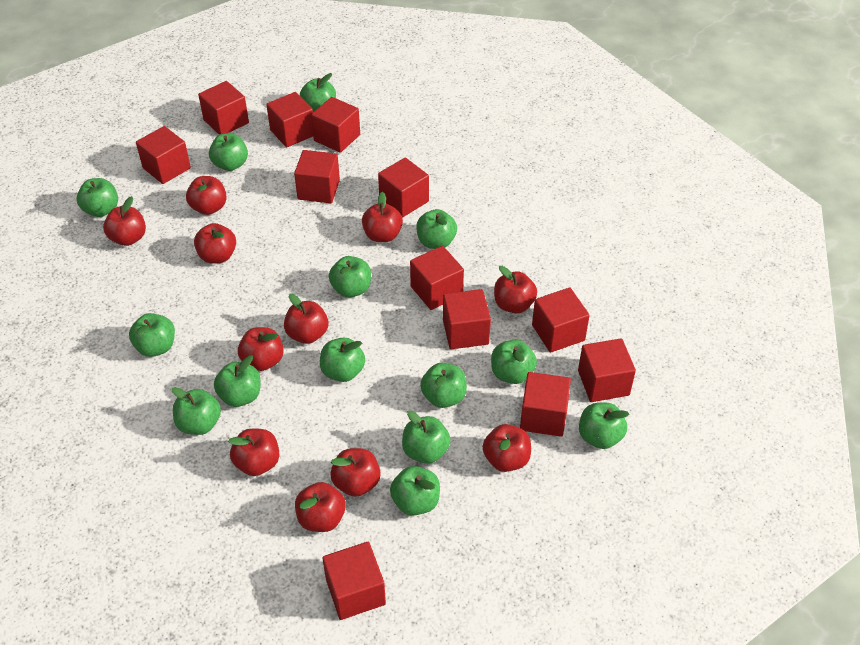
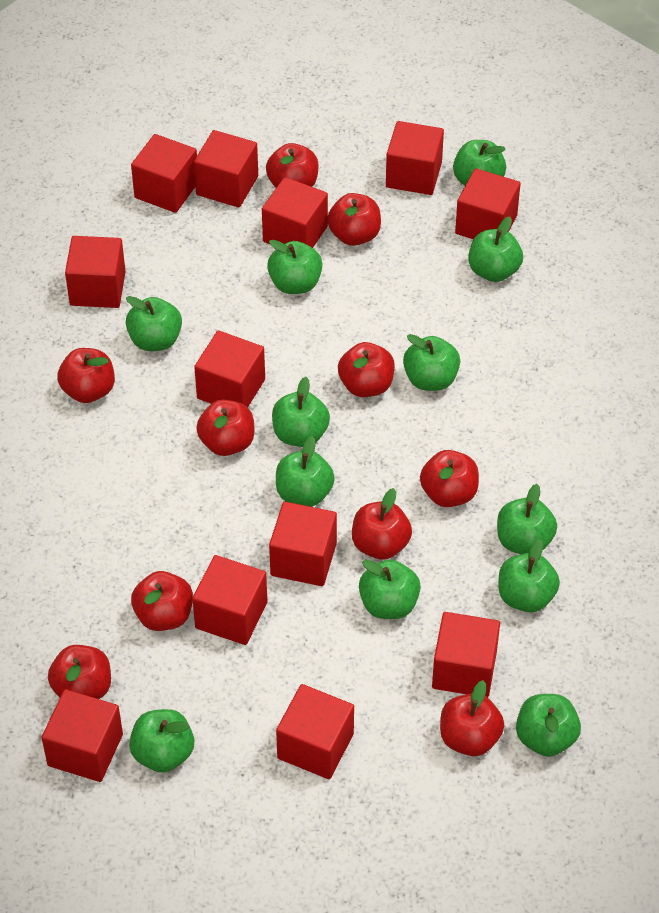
green apple: [77,178,118,217] [129,313,175,357] [172,387,221,435] [209,133,248,171] [214,355,261,407] [300,73,336,112] [320,338,365,382] [329,256,371,297] [390,466,440,516] [402,410,451,464] [416,209,457,249] [420,363,467,408] [491,340,537,384] [579,403,629,449] = 14 -> [126,296,182,351] [129,709,194,773] [267,240,323,294] [272,377,330,447] [276,436,335,507] [359,560,421,619] [403,334,460,391] [453,140,506,185] [468,217,523,282] [497,484,557,554] [499,539,560,612] [516,694,581,757] = 12
red apple: [103,196,146,246] [186,176,227,215] [194,223,236,264] [228,429,280,476] [238,327,284,371] [284,294,328,344] [295,482,346,532] [331,448,381,497] [362,192,403,242] [483,424,531,472] [494,266,537,313] = 11 -> [48,645,111,699] [57,348,115,403] [131,571,193,631] [196,399,254,456] [266,143,319,188] [327,193,381,246] [338,342,395,397] [352,488,412,560] [420,450,479,507] [440,680,504,756] = 10

